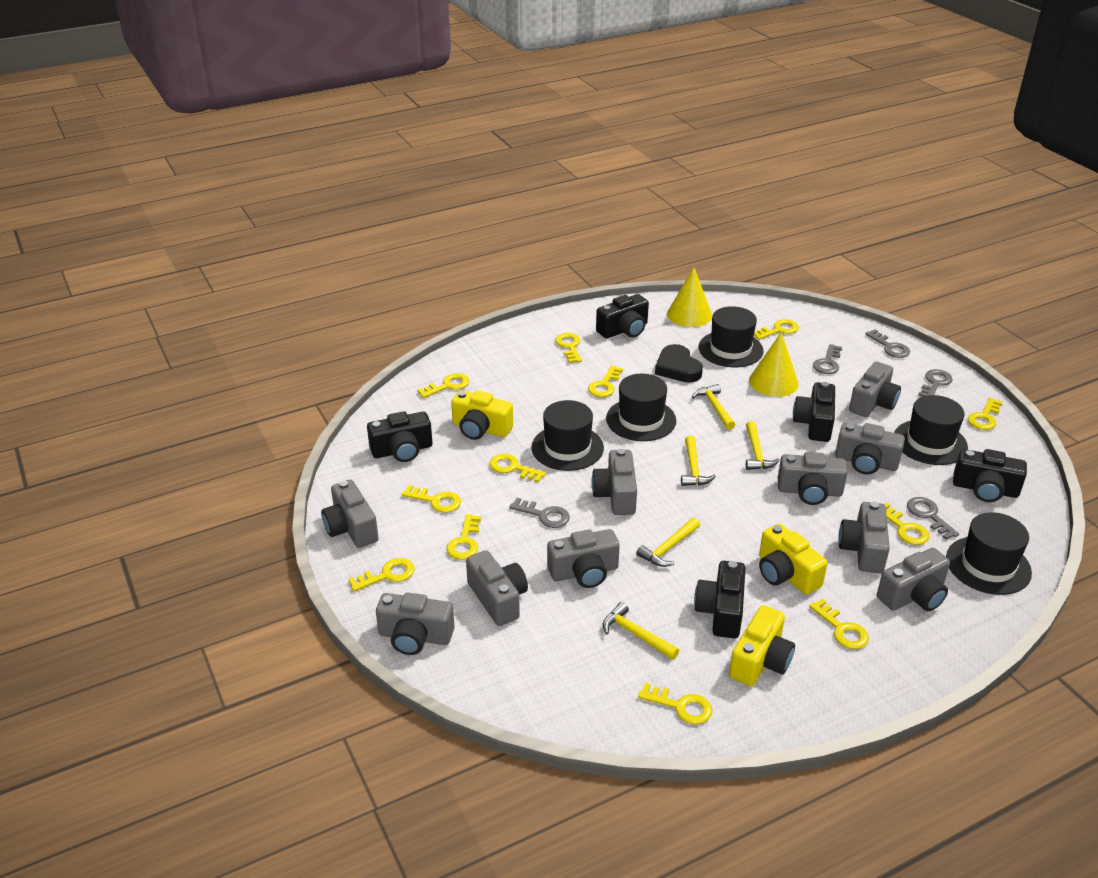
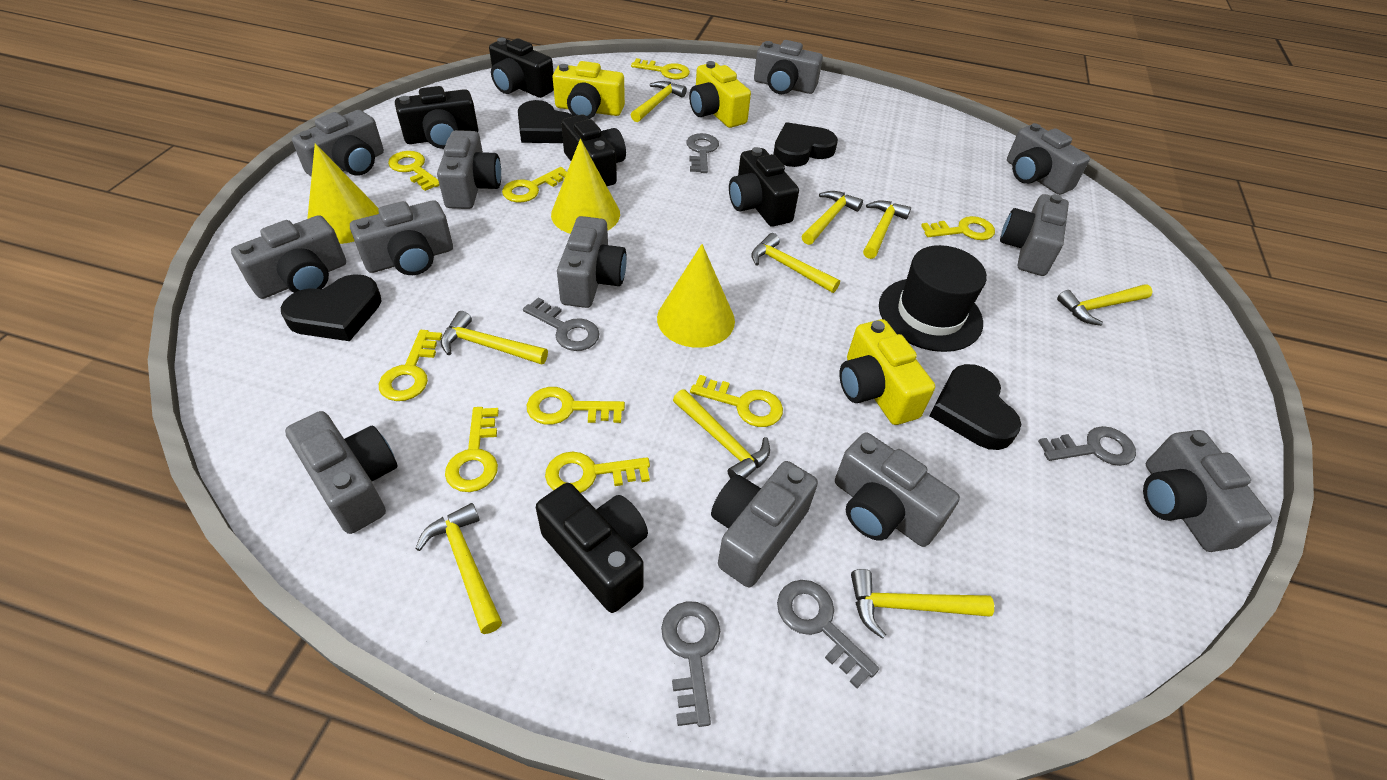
black hat: [531,400,604,471] [606,374,676,441] [698,306,764,367] [894,395,968,465] [946,512,1032,595] = 5 -> [879,245,987,352] = 1
black heart: [655,344,703,383] = 1 -> [281,274,381,341] [518,100,573,143] [773,122,838,167] [929,364,1021,450] = 4
grey camera: [321,480,379,548] [376,593,455,655] [466,550,528,626] [547,529,620,588] [592,449,637,515] [778,452,848,505] [835,423,905,474] [838,502,890,573] [849,362,901,417] [877,548,950,611] = 10 -> [231,215,346,299] [285,411,398,534] [292,110,384,177] [350,200,453,275] [437,130,501,209] [557,216,626,308] [711,461,818,587] [754,40,823,94] [835,433,960,547] [1000,194,1069,276] [1007,123,1090,195] [1143,430,1272,552] = 12
yellow cone: [667,267,712,327] [749,332,799,397] = 2 -> [307,143,379,244] [551,139,620,234] [657,244,735,348] = 3
yellow hammer: [603,602,679,660] [636,517,700,567] [681,436,716,486] [692,384,735,430] [746,421,780,470] = 5 -> [415,503,502,634] [441,311,548,365] [631,81,687,122] [673,389,770,479] [751,233,840,293] [802,191,863,245] [851,569,994,639] [863,200,911,259] [1057,284,1153,326] = 9
yellow key: [348,558,415,592] [401,485,461,513] [417,373,470,398] [446,514,481,560] [489,454,546,483] [555,333,582,363] [588,366,623,397] [638,683,712,724] [754,319,799,340] [809,599,869,649] [884,503,930,545] [968,398,1003,430] = 12 -> [379,330,442,401] [388,151,440,191] [445,407,499,492] [502,167,567,203] [527,387,625,425] [545,452,650,493] [631,58,690,79] [690,375,783,427] [921,216,995,240] = 9

